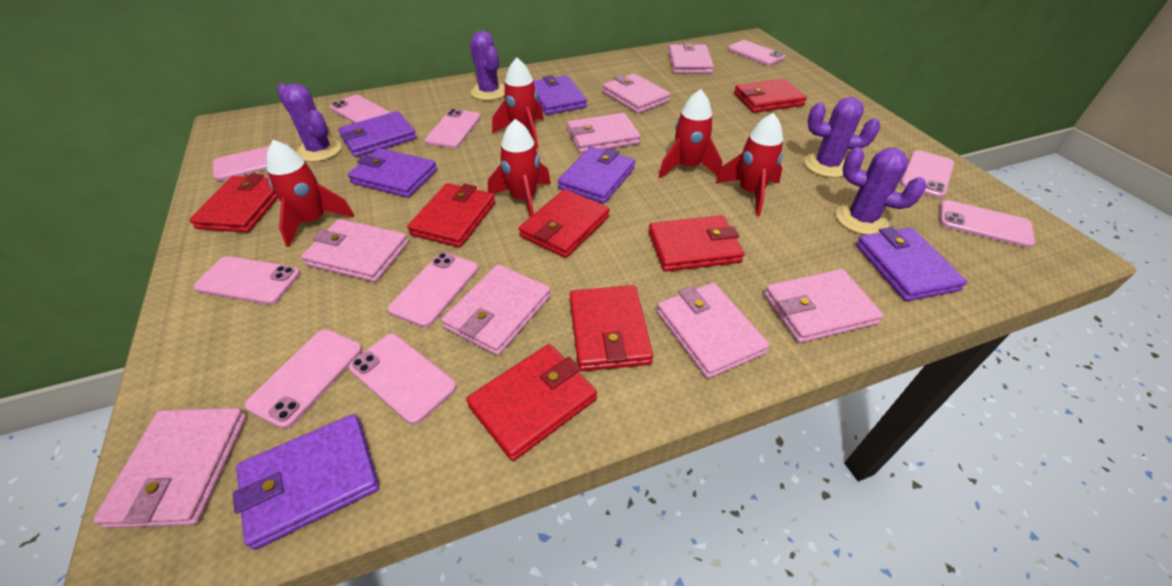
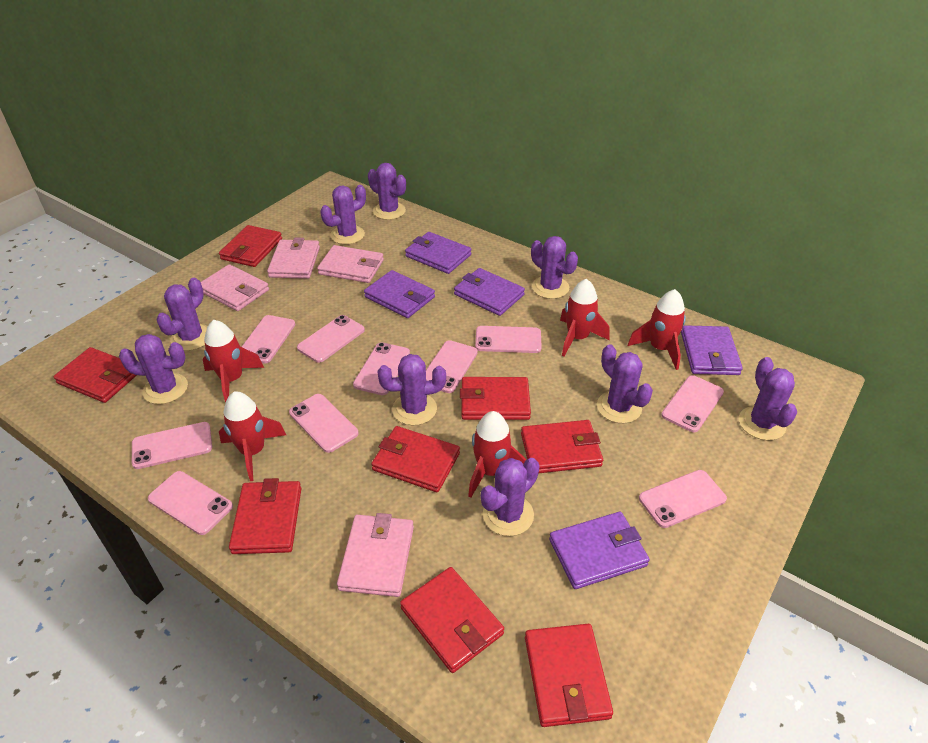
pink wallet: [93,408,247,528] [301,219,409,282] [442,264,551,356] [567,113,641,153] [602,73,671,114] [657,283,770,379] [668,42,714,74] [764,269,883,343] = 8 -> [201,264,269,311] [267,238,320,279] [317,245,384,283] [337,513,414,597] = 4
purple cactus: [277,83,342,162] [470,31,505,100] [804,97,880,178] [836,147,926,235] = 4 -> [119,334,188,404] [156,278,208,351] [320,185,366,244] [368,163,406,220] [377,354,446,425] [481,458,540,536] [531,236,578,299] [597,344,653,423] [739,357,797,440] = 9
purple wallet: [233,414,379,550] [338,111,417,157] [348,148,437,198] [533,75,587,115] [558,147,635,203] [856,227,967,301] = 6 -> [364,270,435,318] [405,232,471,274] [454,268,525,316] [549,512,650,589] [681,325,743,375] = 5
red wallet: [189,174,278,233] [407,183,496,247] [466,344,597,461] [518,189,610,258] [570,285,653,371] [648,215,745,272] [734,79,807,113] = 7 -> [54,347,137,403] [219,225,282,267] [229,478,301,554] [371,426,460,492] [400,567,504,673] [460,377,531,420] [521,420,603,473] [525,624,613,727] = 8

